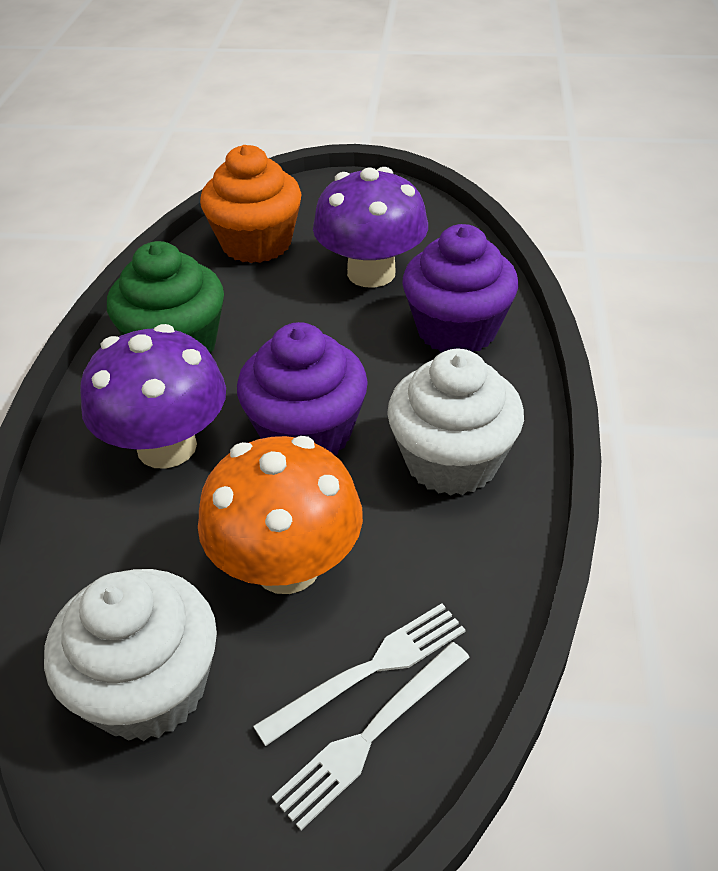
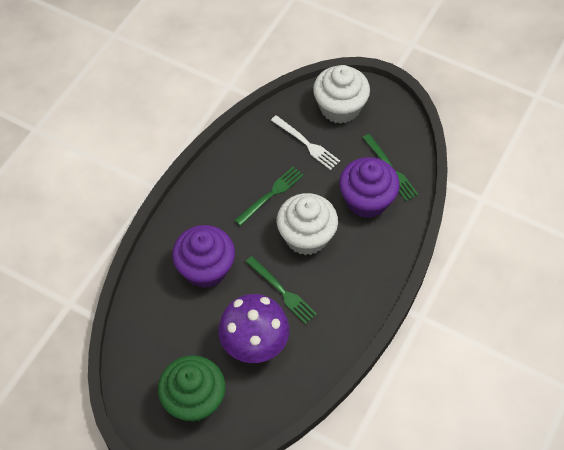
green fork: none = 0 -> [234,167,304,226] [246,256,317,324] [363,134,419,201] = 3
orange cupcake: [200,145,301,263] = 1 -> none = 0
orange mushroom: [198,436,363,594] = 1 -> none = 0
purple mushroom: [80,324,226,469] [313,167,428,288] = 2 -> [218,294,290,363] = 1
white fork: [253,603,466,746] [272,642,470,830] = 2 -> [271,115,340,170] = 1

